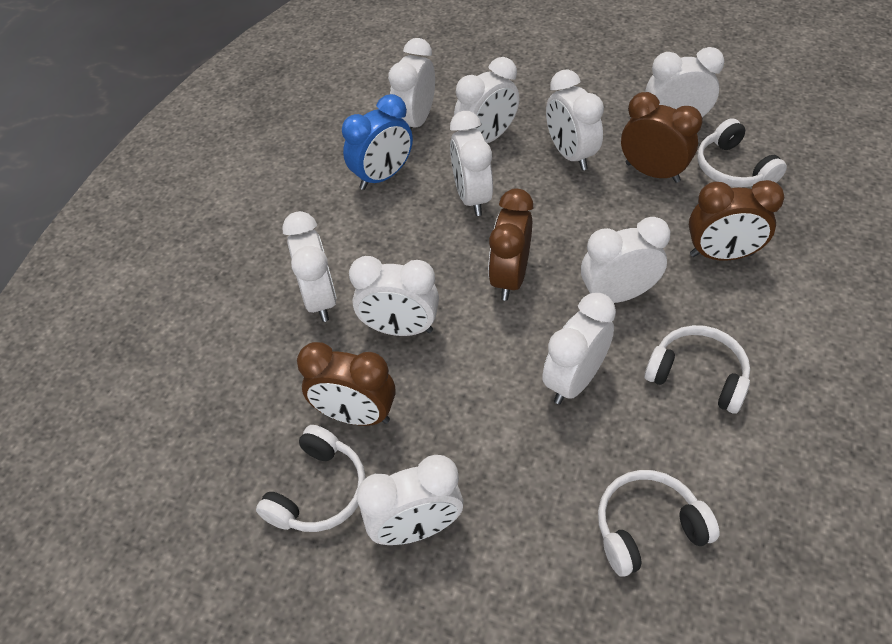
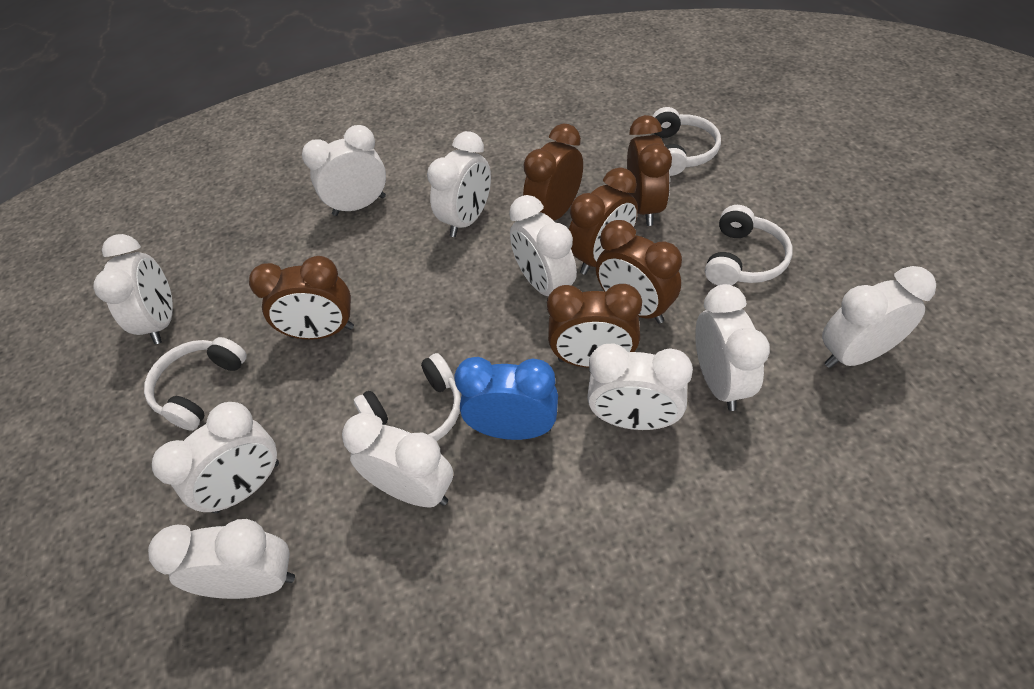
brown clock: [297,342,396,426] [488,189,533,301] [621,92,702,183] [689,180,784,261] = 4 -> [249,256,354,340] [523,124,583,220] [547,284,642,368] [569,167,638,275] [596,220,682,324] [627,115,672,226] = 6

